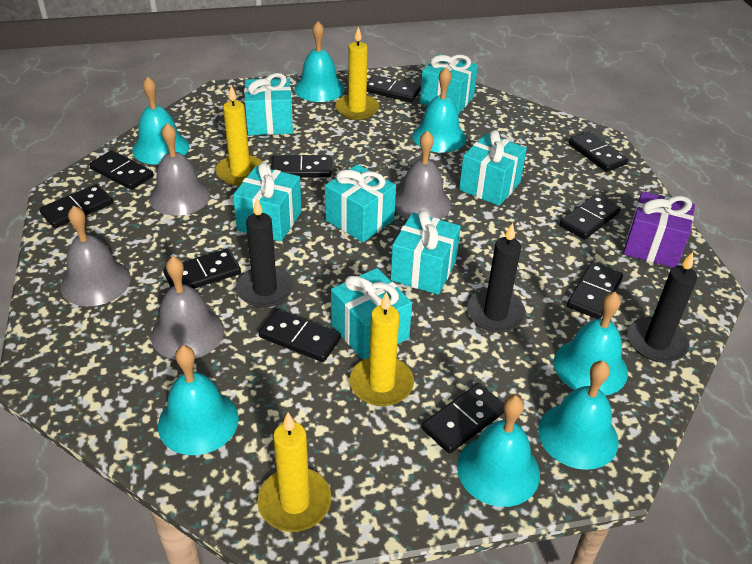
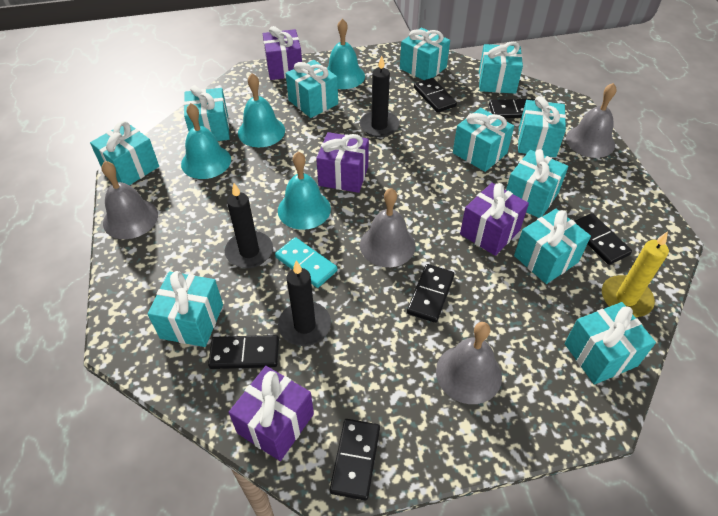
black domino: [39,184,113,228] [89,150,153,190] [163,249,241,289] [259,309,341,362] [271,155,332,177] [367,75,421,102] [422,383,504,454] [560,194,621,240] [567,262,623,319] [569,132,628,172] = 10 -> [208,335,279,369] [330,419,380,500] [407,264,455,323] [414,78,457,113] [489,99,535,118] [574,213,632,265] = 6
purple gift: [623,191,695,267] = 1 -> [229,366,314,461] [263,26,302,80] [316,132,369,193] [460,183,529,256] = 4
turquoise bell: [132,76,189,165] [158,345,239,455] [295,21,345,102] [412,67,466,153] [457,395,540,507] [538,361,619,470] [554,292,628,396] = 7 -> [181,103,231,179] [238,73,285,147] [278,152,331,230] [327,19,365,89] = 4
turquoise domino: none = 0 -> [275,237,338,288] = 1
turquoise gift: [233,162,302,242] [244,73,293,135] [325,164,396,242] [331,268,412,360] [391,210,461,295] [420,54,478,114] [459,130,527,206] = 7 -> [90,121,159,185] [147,271,223,347] [184,85,230,141] [286,60,338,118] [400,28,450,80] [453,108,514,172] [479,41,523,94] [506,149,568,218] [514,209,591,284] [518,96,566,157] [565,302,656,385] = 11
yellow candle: [215,85,262,186] [258,413,332,532] [335,26,379,120] [350,292,414,406] = 4 -> [602,231,669,317] = 1

